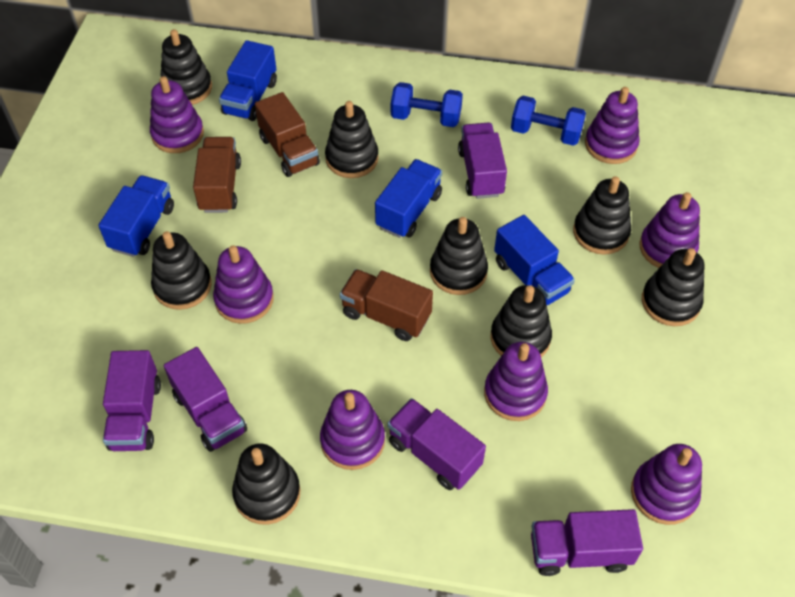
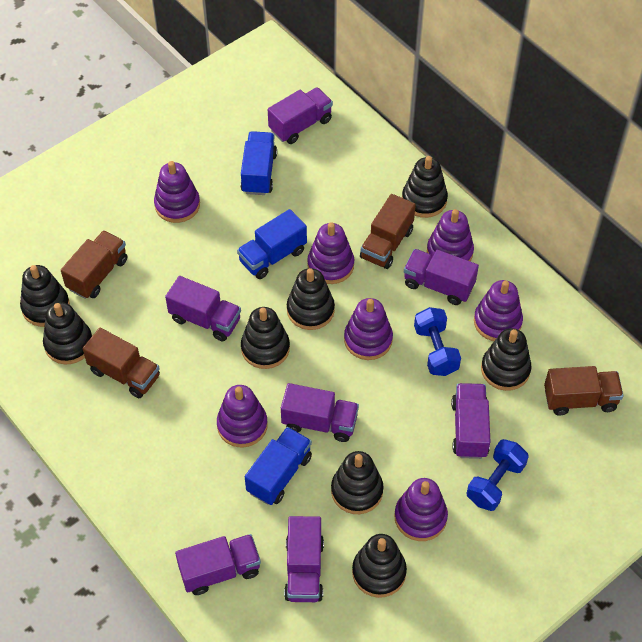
blue truck: [98,175,174,257] [219,40,277,121] [375,159,442,238] [494,215,575,305] = 4 -> [237,209,307,279] [240,131,277,195] [245,427,312,505] = 3
brown truck: [193,137,241,213] [255,92,320,177] [340,269,433,341] = 3 -> [61,230,127,299] [83,328,160,398] [360,194,416,269] [544,366,624,415] = 4
purple truck: [103,350,161,451] [164,347,247,452] [387,398,486,490] [458,123,507,199] [531,509,643,576] = 5 -> [165,276,241,341] [175,534,261,595] [268,87,333,144] [281,383,359,442] [284,516,324,602] [404,249,479,305] [451,383,490,459] = 7

